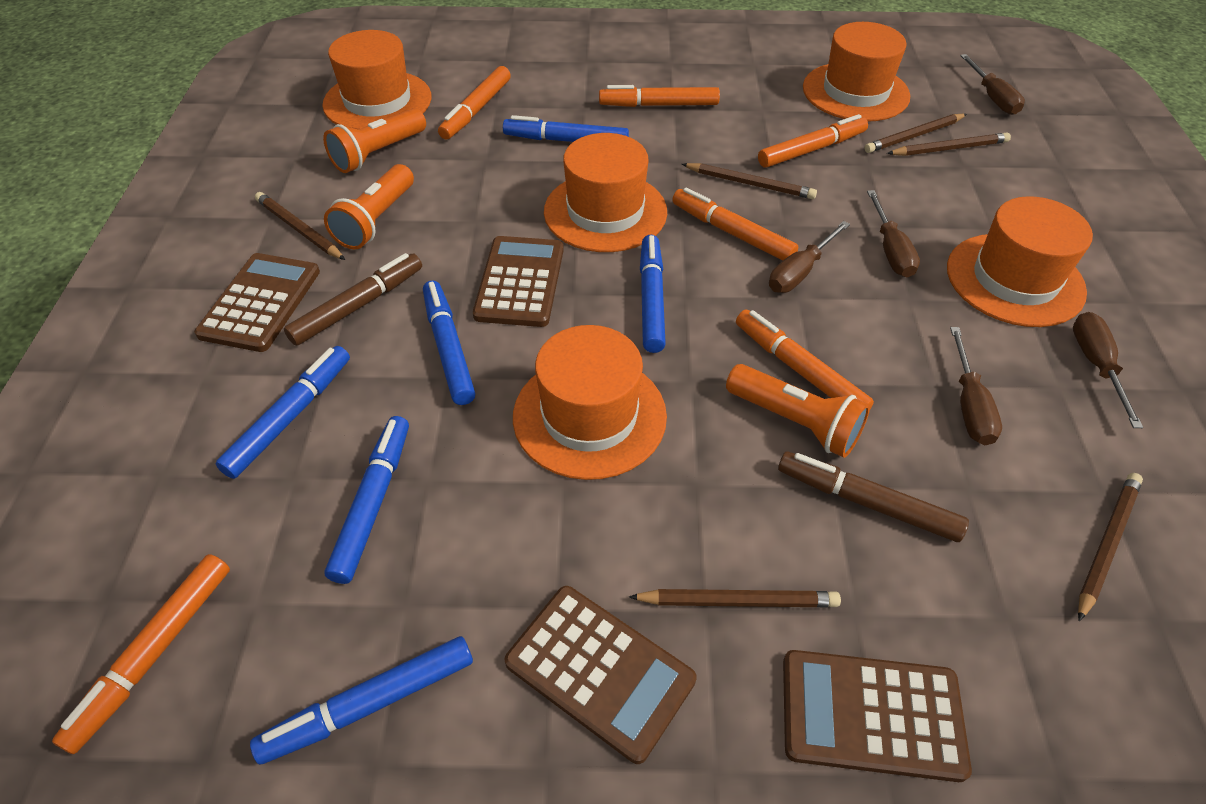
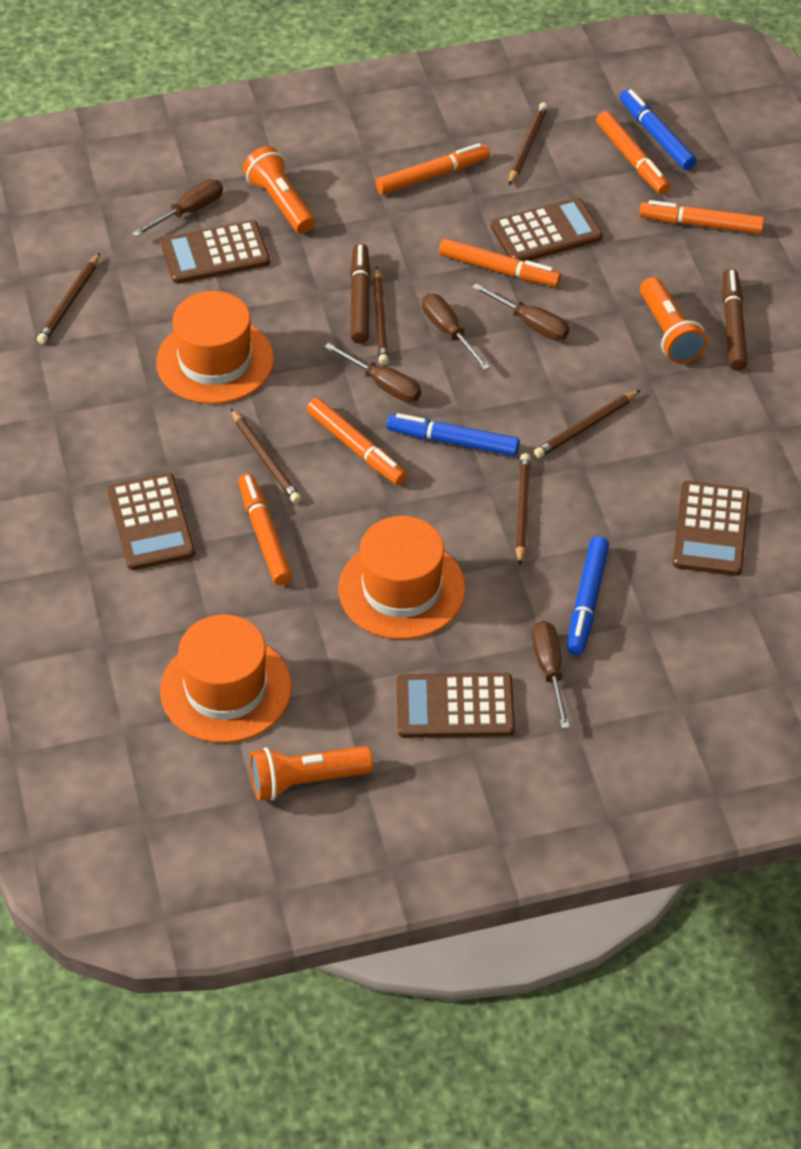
blue marker: [215,346,350,479] [250,636,473,765] [324,416,409,584] [423,281,475,405] [503,115,629,142] [640,235,666,353] = 6 -> [386,413,520,456] [567,536,609,655] [620,89,697,170] = 3
brown calculator: [194,253,320,352] [473,236,564,327] [505,586,697,764] [783,650,972,782] = 4 -> [108,473,195,570] [161,220,270,284] [397,673,515,738] [491,197,603,261] [673,481,750,576] = 5
orange hat: [322,30,432,129] [513,325,667,480] [544,133,667,252] [803,22,910,122] [947,196,1093,327] = 5 -> [156,291,274,404] [160,614,292,743] [338,516,466,639] = 3

